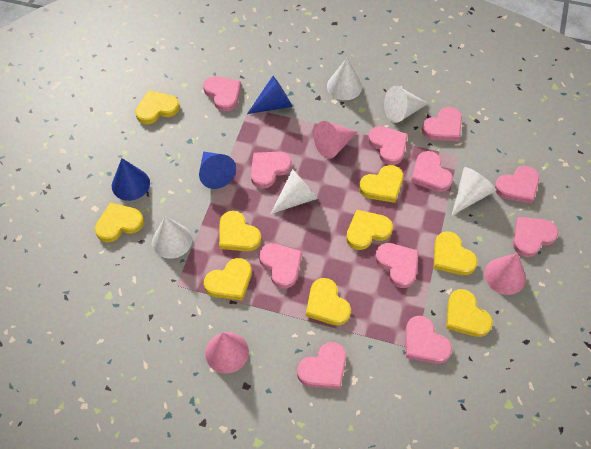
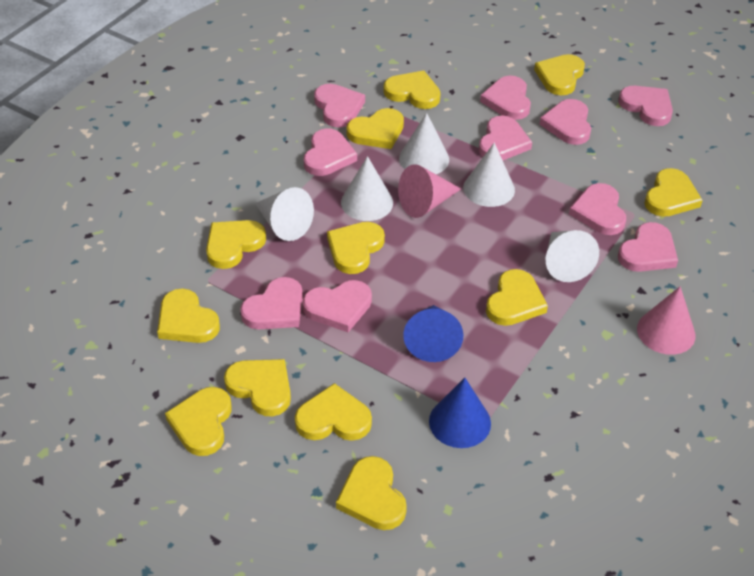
blue cone: [112,158,150,201] [199,152,236,189] [247,76,292,114] = 3 -> [403,305,464,362] [429,378,491,448] = 2
pink cone: [205,332,249,374] [314,121,358,159] [484,253,526,295] = 3 -> [398,164,461,218] [637,286,696,355] = 2
pink heart: [203,76,241,111] [251,152,292,189] [259,243,302,289] [297,342,346,389] [368,126,408,165] [375,243,419,288] [405,316,452,364] [411,151,453,192] [422,107,462,141] [494,166,539,204] [513,217,559,257] = 11 -> [240,277,303,329] [303,280,372,332] [304,128,357,176] [314,84,365,128] [479,115,532,160] [480,76,531,120] [539,99,591,145] [569,183,626,235] [618,86,673,126] [618,222,678,272] = 10
yellow heart: [95,203,144,242] [135,90,180,124] [204,258,252,301] [219,211,261,252] [306,278,351,325] [346,210,393,250] [359,165,403,203] [434,232,478,275] [446,289,493,337] = 9 -> [157,288,220,343] [165,387,232,456] [206,220,266,269] [224,359,291,417] [295,383,372,441] [327,222,385,274] [336,456,407,530] [347,108,404,149] [384,70,440,109] [486,269,548,326] [534,54,585,95] [644,168,703,217] = 12

